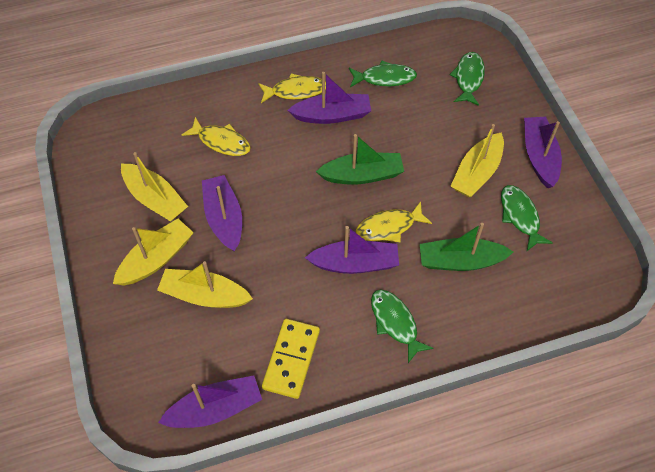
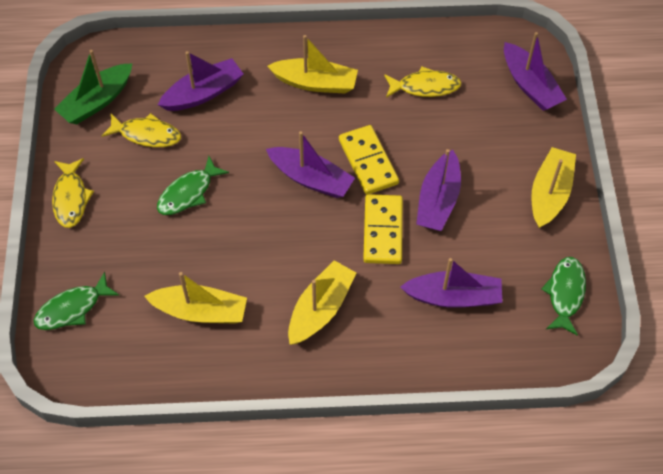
green boat: [316,134,404,185] [420,223,513,271] = 2 -> [54,50,132,124] = 1
green fish: [349,61,417,87] [371,290,434,363] [449,52,485,106] [501,185,553,251] = 4 -> [33,272,120,330] [157,156,229,215] [541,257,586,336] = 3
yellow domino: [262,319,320,399] = 1 -> [339,125,399,195] [363,194,403,264] = 2

